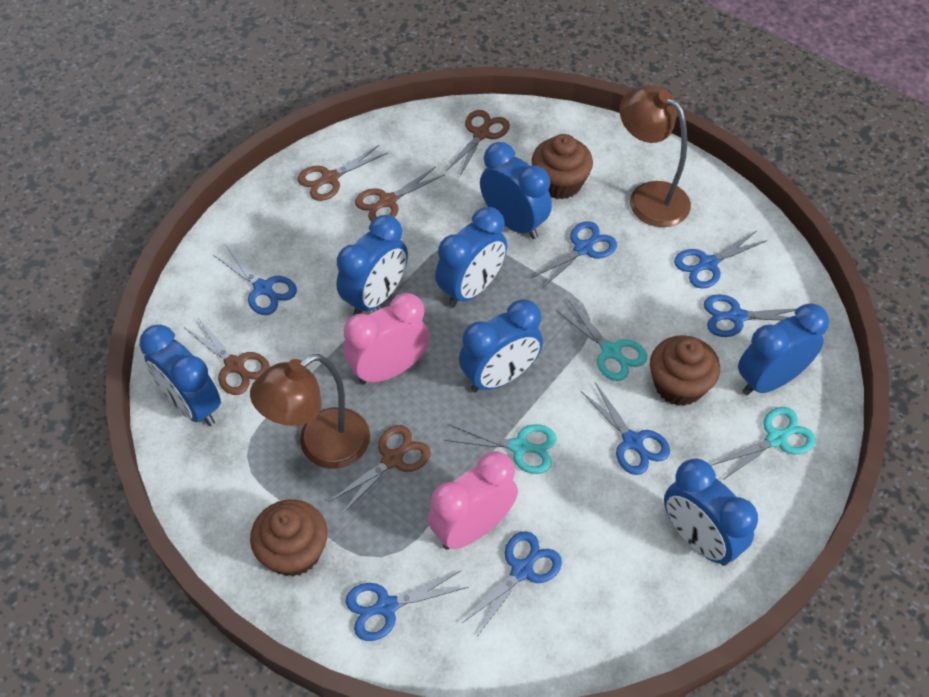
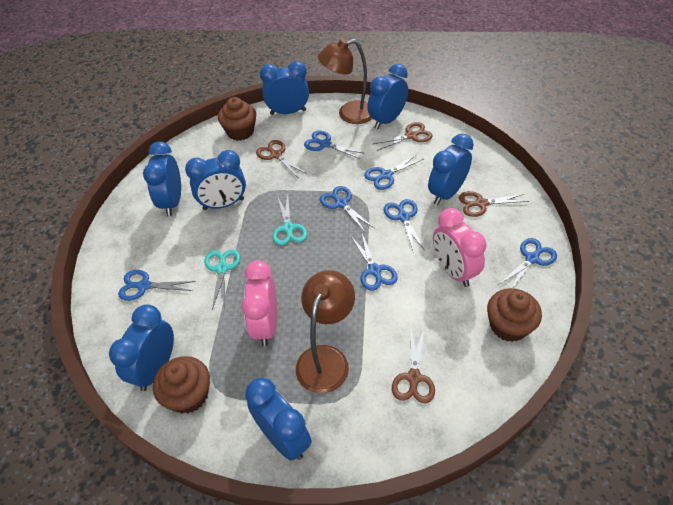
brown scissors: [184,318,270,395] [297,145,388,201] [329,425,431,515] [355,166,445,222] [446,110,510,176] = 5 -> [256,140,307,177] [373,122,433,151] [392,328,435,403] [459,191,529,217] = 4
turquoise scissors: [444,424,557,474] [556,301,647,381] [712,407,816,480] = 3 -> [204,249,241,309] [272,194,307,246] = 2

